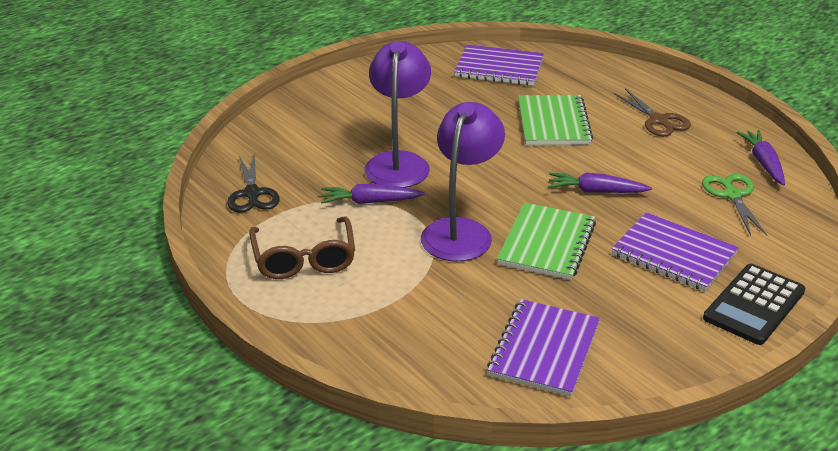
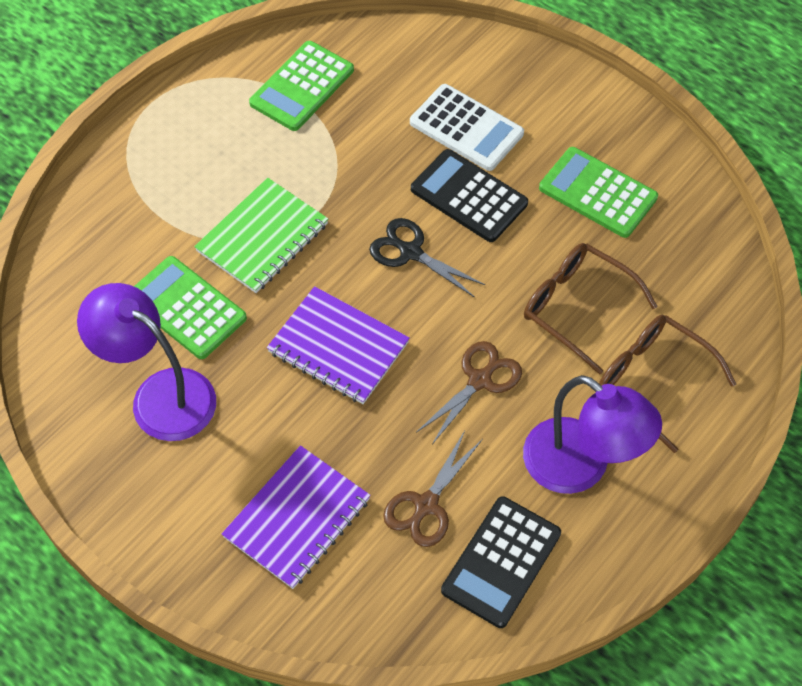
black calculator: [703,264,805,345] = 1 -> [411,149,528,242] [441,496,561,628] = 2
brown glasses: [249,217,355,279] = 1 -> [524,243,658,375] [599,315,736,453] = 2
brown scissors: [613,88,691,136] = 1 -> [383,431,483,547] [417,341,522,444] = 2
green calculator: none = 0 -> [134,256,247,359] [249,41,354,131] [539,147,658,238] = 3
green notebook: [497,203,596,280] [518,95,593,145] = 2 -> [194,178,328,293] = 1
green scissors: [702,174,767,236] = 1 -> none = 0
purple carrot: [321,184,425,204] [548,173,652,193] [737,130,785,185] = 3 -> none = 0
purple notebook: [454,44,544,86] [487,299,600,397] [612,212,739,291] = 3 -> [222,445,371,589] [267,286,410,404] = 2
white calculator: none = 0 -> [410,84,524,171] = 1

